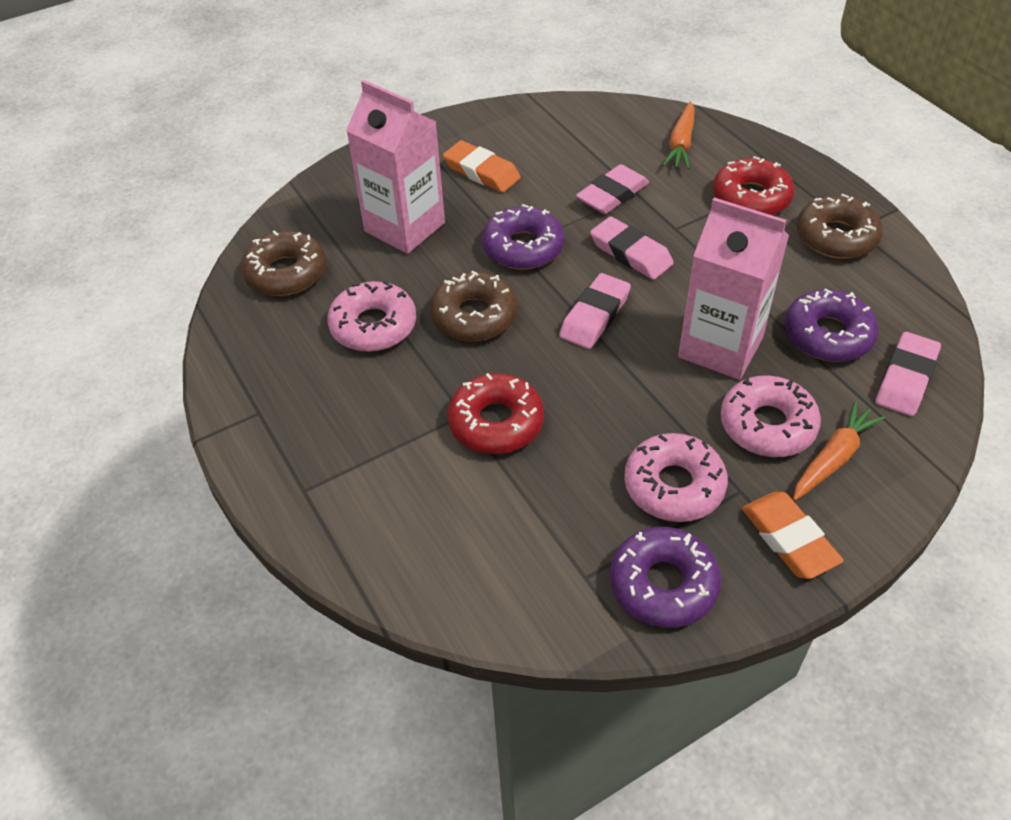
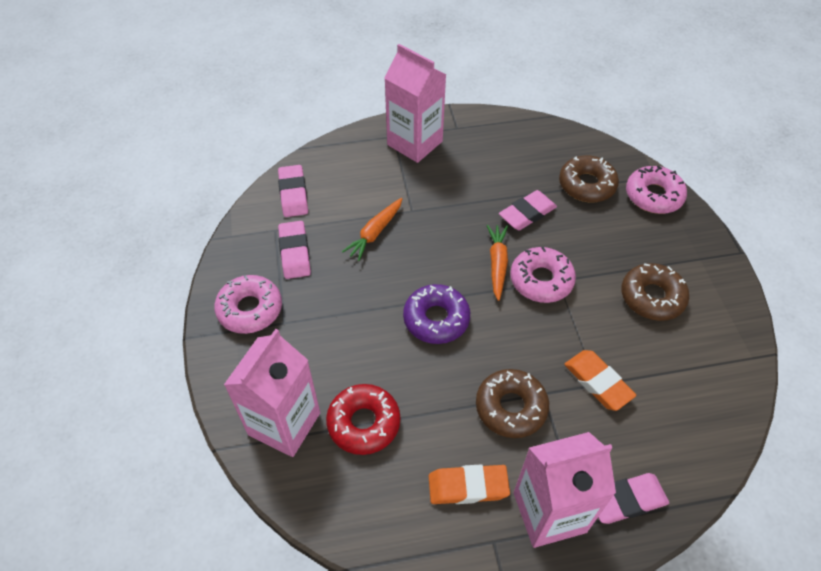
pink carton: [346,80,445,254] [678,198,789,380] = 2 -> [224,329,320,457] [385,44,446,163] [514,432,616,548] = 3
purple donut: [482,204,565,269] [610,527,721,628] [784,289,879,362] = 3 -> [403,284,470,344] = 1
red donut: [448,373,544,454] [713,156,794,215] = 2 -> [326,384,400,455] = 1

